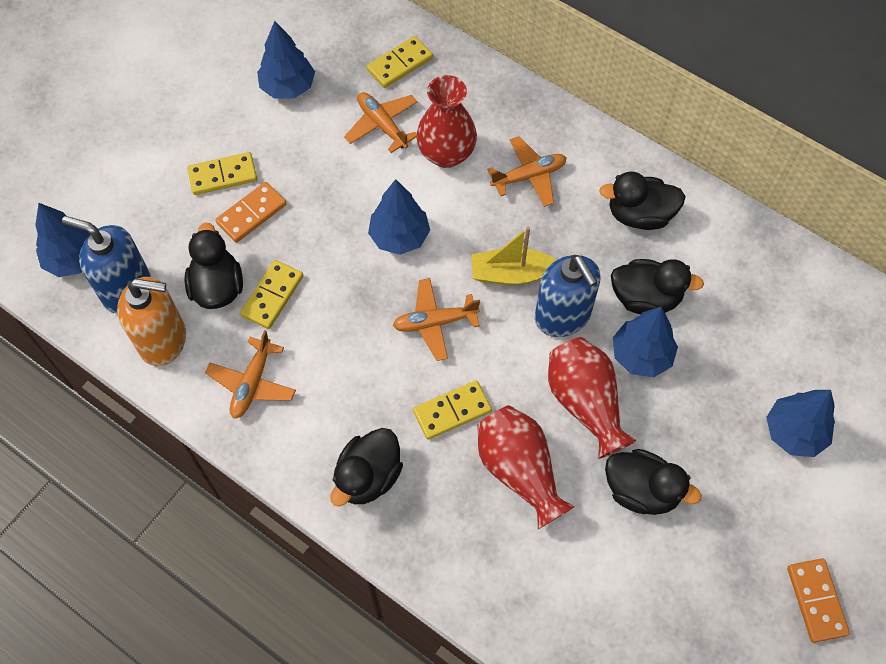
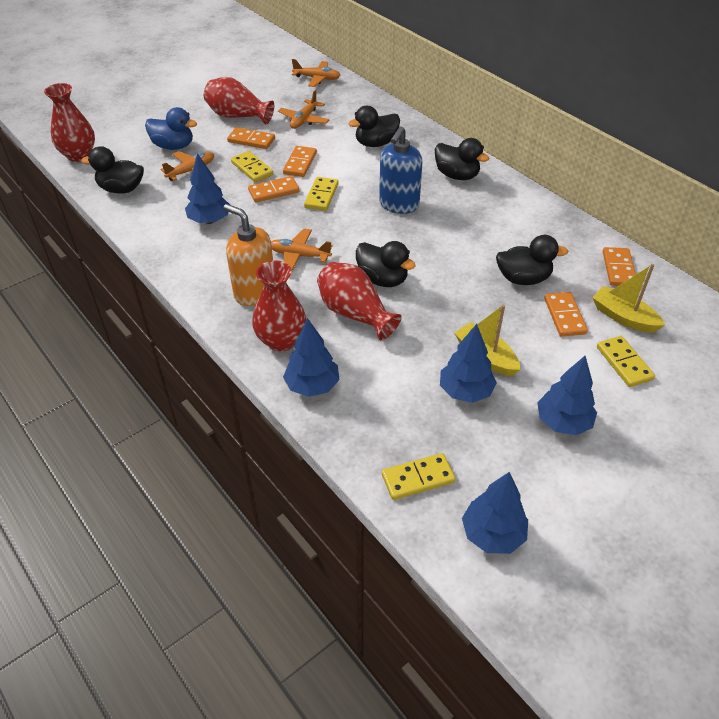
blue duck: none = 0 -> [145,107,197,150] = 1
blue soap dispenser: [62,216,151,314] [535,255,601,337] = 2 -> [379,126,422,214] = 1
orange domino: [215,182,287,243] [787,559,850,643] = 2 -> [227,127,275,149] [248,176,299,202] [283,146,317,177] [544,292,588,337] [603,247,636,286] = 5
red vase: [416,75,477,168] [477,405,575,529] [548,337,637,459] = 3 -> [44,83,95,162] [204,77,274,125] [252,260,306,352] [317,262,402,340] = 4
yellow boat: [472,227,556,285] = 1 -> [454,305,520,376] [592,264,665,333] = 2

